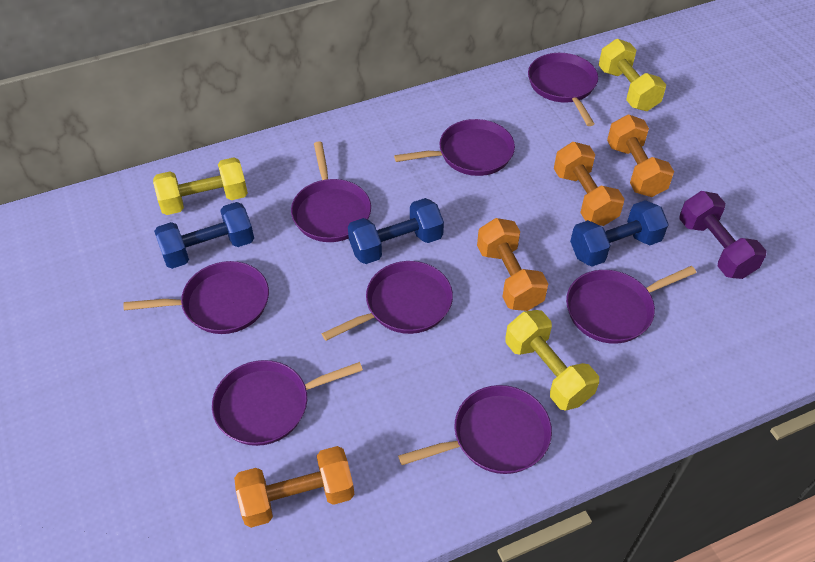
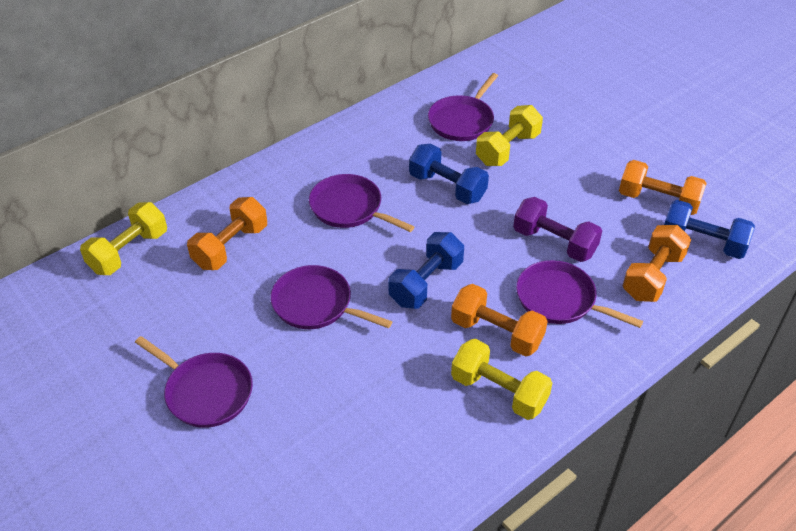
purple pan: [124,261,269,334] [212,360,363,446] [291,142,371,242] [321,261,453,341] [394,119,515,176] [398,385,552,474] [528,53,598,126] [566,266,696,344] = 8 -> [135,336,253,428] [270,265,392,329] [309,174,414,232] [428,73,498,141] [516,260,643,328] = 5

